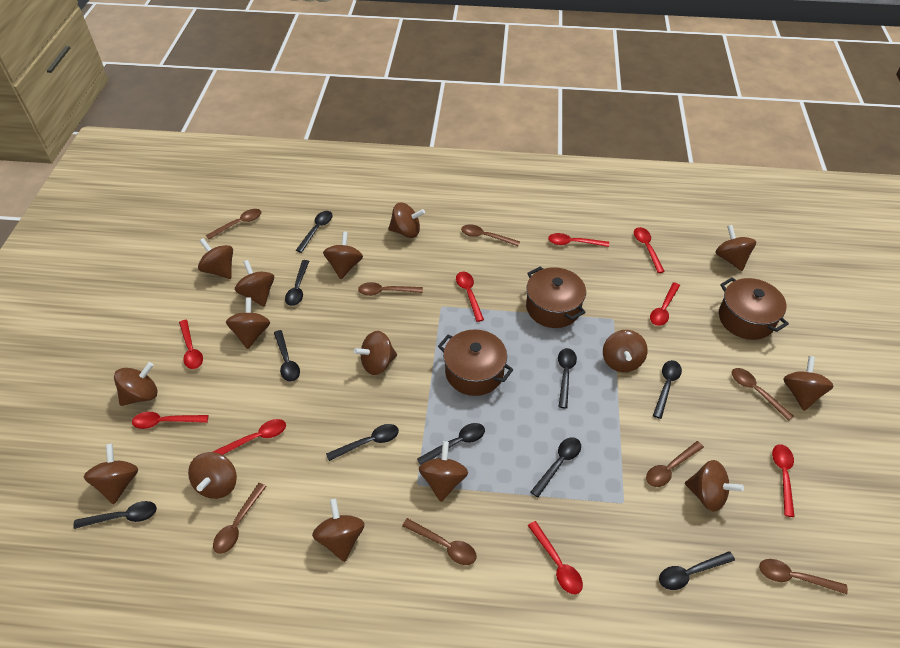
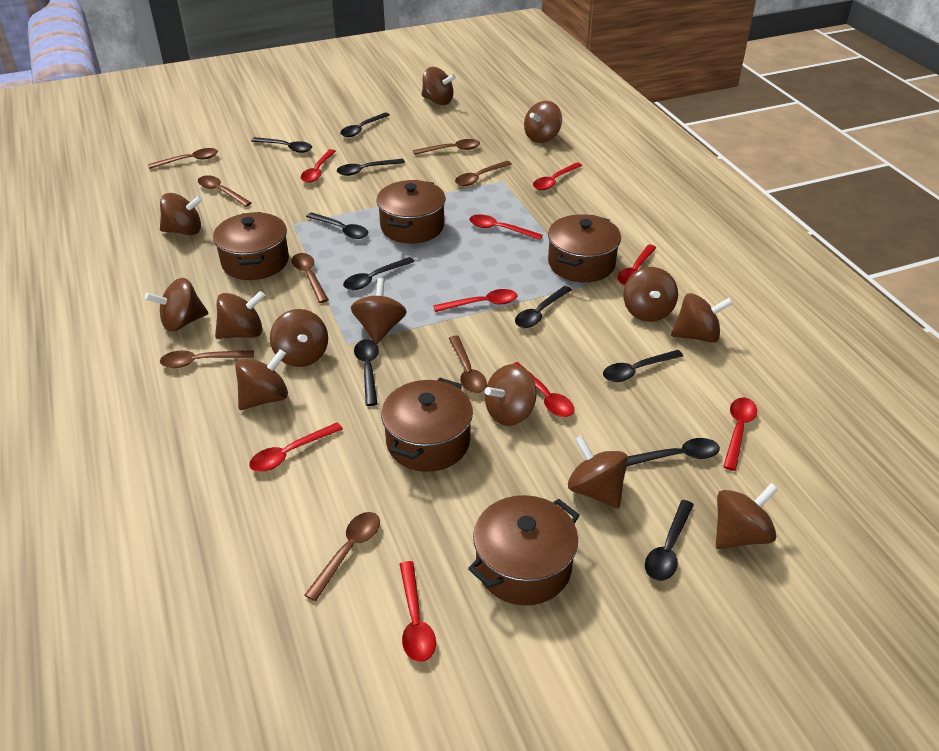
brown pot: [438,329,514,396] [526,266,586,328] [719,277,789,340] = 3 -> [213,212,289,280] [377,180,446,243] [381,378,473,472] [468,495,580,605] [548,214,621,282] = 5
brown spinning top: [84,444,138,504] [114,362,158,406] [188,452,237,499] [198,238,233,279] [226,297,270,349] [235,260,274,307] [312,499,365,562] [323,231,363,279] [354,331,397,375] [388,203,425,238] [419,441,468,502] [603,330,648,372] [685,460,744,512] [715,225,756,271] [783,356,833,411] = 15 -> [145,278,208,332] [160,193,203,235] [215,291,265,339] [235,349,288,410] [270,309,328,367] [351,278,407,344] [422,67,456,105] [485,364,537,426] [524,101,562,143] [568,435,628,509] [623,267,678,322] [671,293,733,343] [716,483,778,549] = 13

